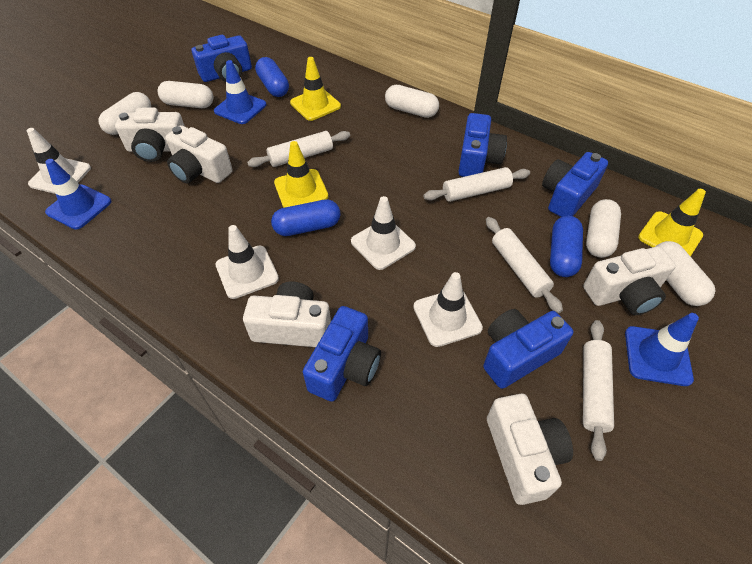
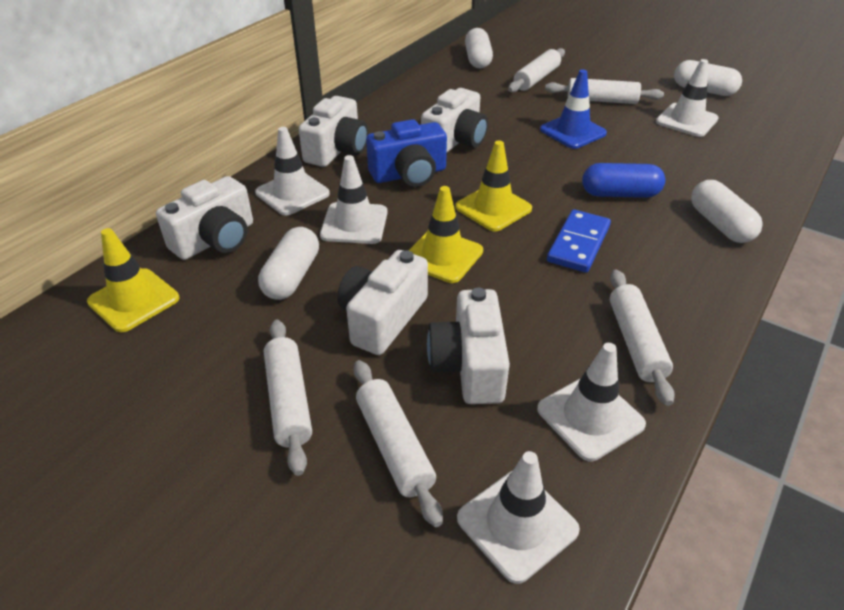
blue camera: [192,35,252,82] [303,306,381,402] [458,113,507,177] [483,309,573,389] [542,152,608,217] = 5 -> [366,119,447,187] = 1
blue capsule: [255,57,289,97] [271,199,341,236] [550,216,583,277] = 3 -> [582,163,665,198] = 1
blue domino: none = 0 -> [547,209,611,273] = 1
blue traffic cone: [45,159,112,229] [214,60,266,124] [625,313,699,386] = 3 -> [540,69,607,149] = 1
white capsule: [99,92,151,135] [158,81,214,108] [385,85,439,118] [586,199,621,258] [657,241,715,306] = 5 -> [258,227,319,300] [465,28,493,68] [674,60,742,96] [691,180,763,243] = 4
white rolling pin: [247,131,350,167] [423,167,530,202] [486,217,563,313] [583,320,614,461] = 4 -> [264,320,312,476] [354,360,443,527] [508,48,565,93] [545,78,664,104] [610,270,675,406] = 5
white traffic cone: [27,128,91,194] [216,225,279,299] [351,196,416,270] [413,272,483,347] = 4 -> [255,127,330,215] [320,155,388,244] [457,451,580,584] [537,343,646,461] [656,59,719,137] = 5

